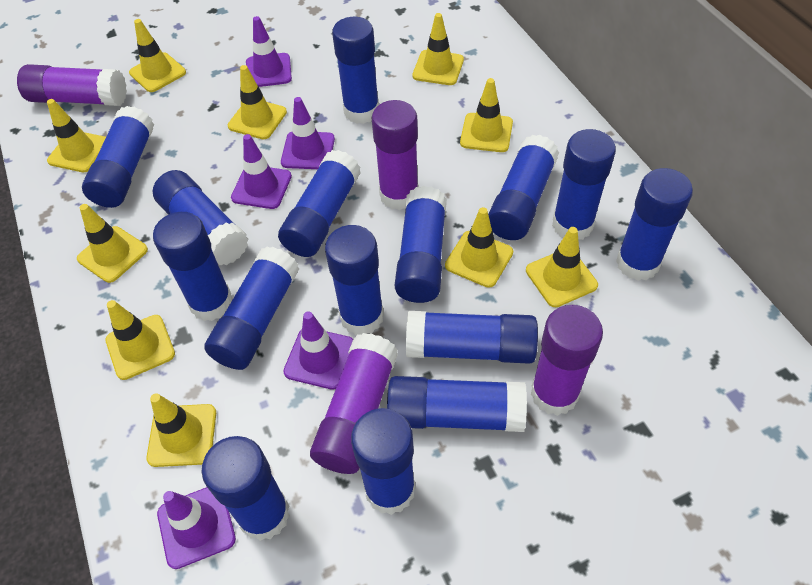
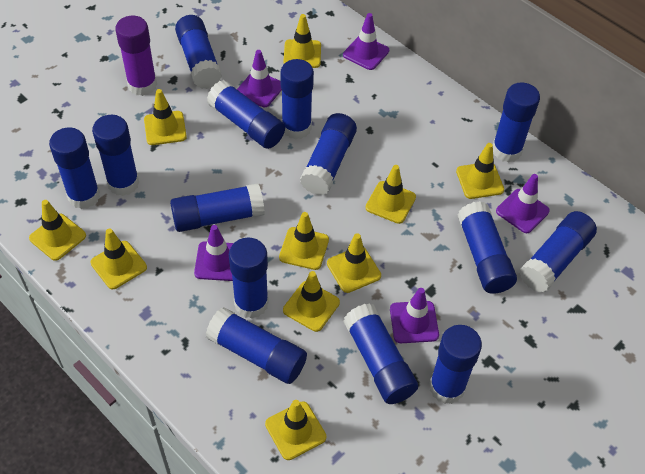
blue glue stick: [82,106,154,208] [153,170,248,265] [153,212,233,321] [202,436,290,541] [204,246,299,370] [278,150,361,257] [325,225,384,335] [332,17,379,124] [351,408,416,515] [387,376,527,432] [395,186,447,303] [406,311,538,364] [488,135,559,240] [552,129,616,240] [616,168,693,281] = 15 -> [49,127,100,209] [92,115,139,196] [170,183,265,232] [175,15,222,89] [206,307,307,384] [207,80,285,149] [229,238,269,318] [280,59,314,140] [300,113,357,195] [343,303,418,404] [429,325,482,404] [457,201,517,294] [493,82,540,163] [519,211,597,293] = 14
purple glue stick: [17,64,127,106] [310,333,398,474] [372,100,419,210] [531,305,603,416] = 4 -> [115,15,157,96] = 1

